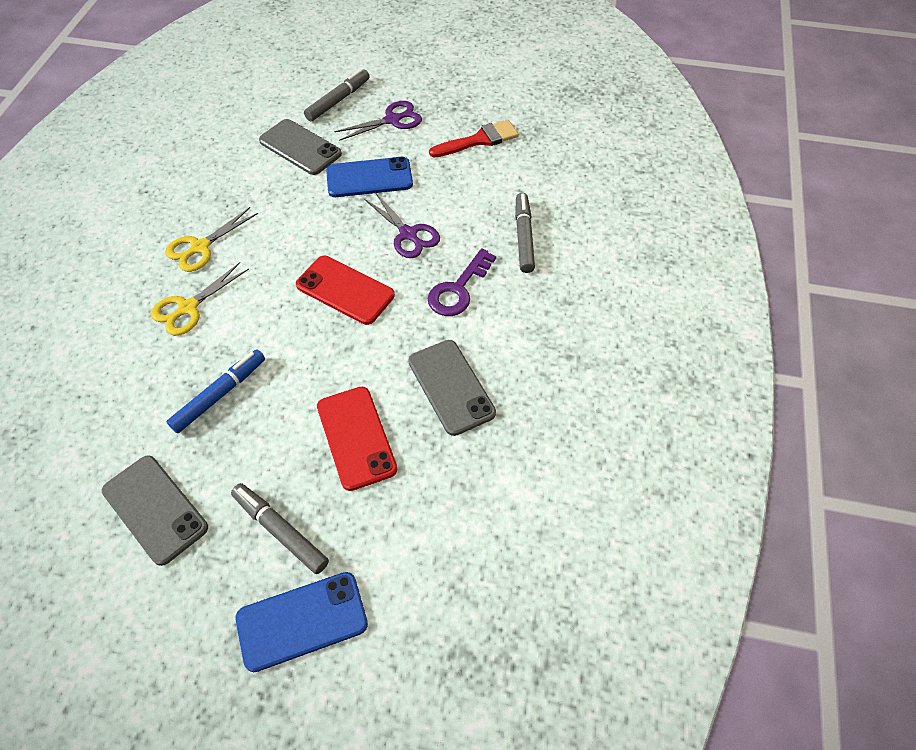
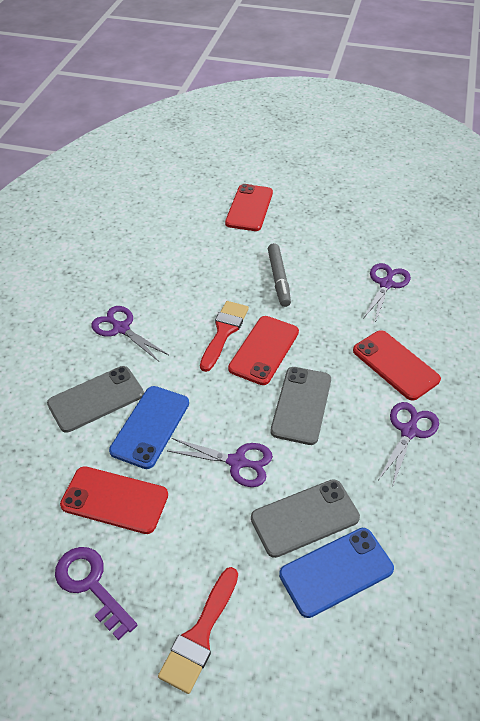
blue marker: [167,349,265,433] = 1 -> none = 0
grey marker: [231,483,329,574] [304,69,370,121] [515,193,535,273] = 3 -> [268,243,291,307] = 1
purple scissors: [334,101,422,141] [364,192,440,258] = 2 -> [91,306,169,361] [168,438,273,487] [363,263,411,322] [378,402,439,487] = 4
red brush: [429,120,519,157] = 1 -> [158,567,238,694] [200,301,249,372] = 2
red phone: [296,256,395,325] [317,387,397,491] = 2 -> [60,466,168,534] [225,184,273,231] [228,316,299,385] [353,330,441,400] = 4
yellow scissors: [151,262,249,336] [165,207,258,272] = 2 -> none = 0

